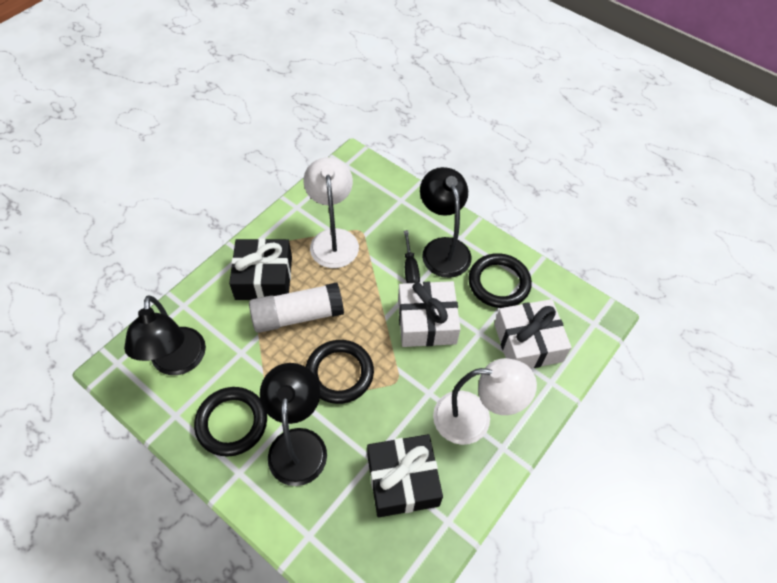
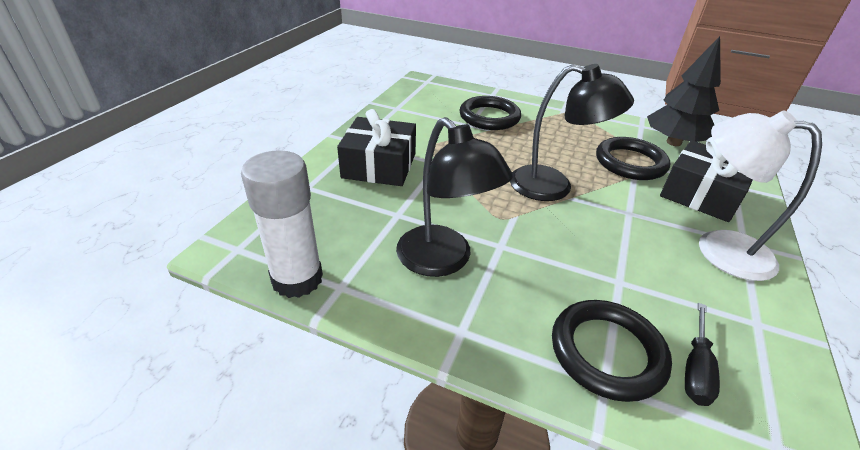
black lamp: [124,295,206,375] [260,363,327,486] [420,167,472,278] = 3 -> [396,117,513,277] [510,64,634,201] = 2
black tree: none = 0 -> [647,36,721,146] = 1
white gift: [398,281,461,347] [494,299,572,368] = 2 -> none = 0
white lamp: [304,157,359,268] [433,358,537,445] = 2 -> [699,110,822,281] = 1

